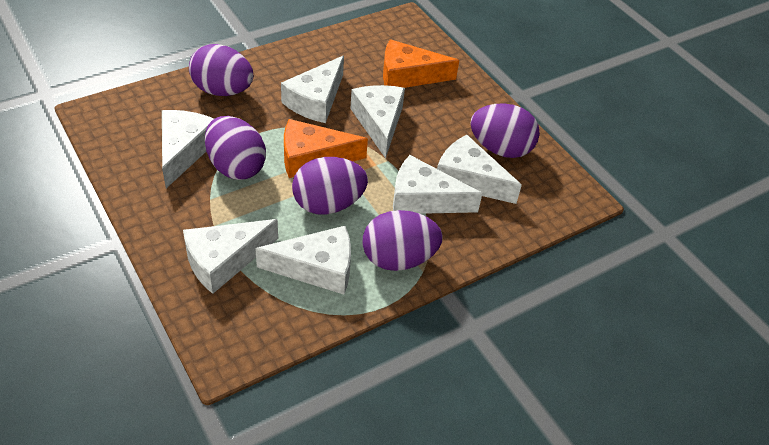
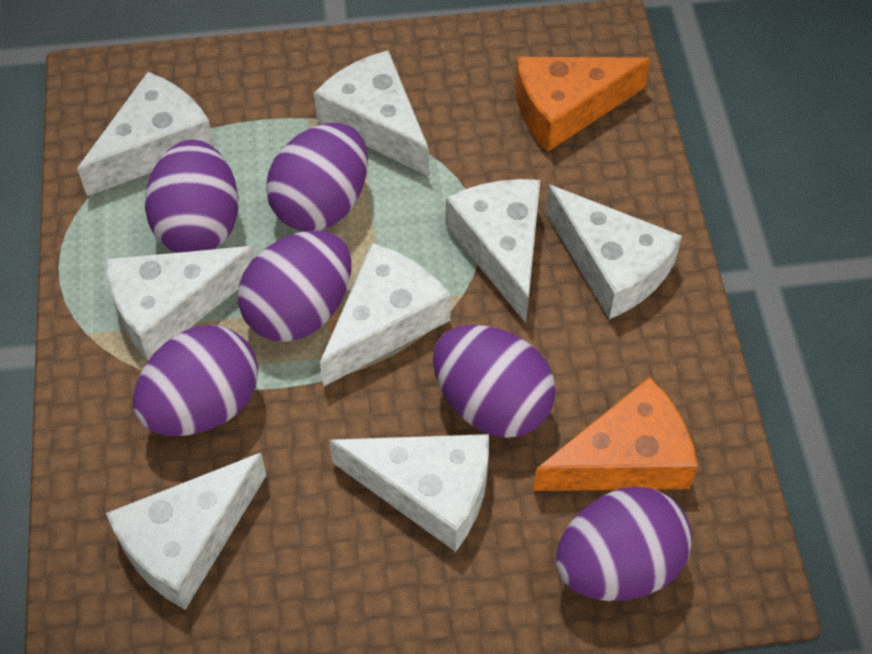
purple egg: [189,44,253,96] [205,116,266,180] [292,157,368,215] [362,210,443,271] [470,103,540,158] = 5 -> [133,325,258,436] [145,140,239,253] [238,231,351,342] [266,123,368,231] [433,325,556,438] [556,487,692,601] = 6
white cheese: [162,110,214,188] [183,219,278,294] [255,226,351,294] [281,56,344,123] [350,85,405,159] [393,155,483,214] [437,135,522,204] = 7 -> [77,72,215,196] [105,246,255,361] [106,453,266,610] [314,50,429,177] [320,243,451,387] [329,434,489,552] [445,179,540,323] [546,185,682,319] = 8

